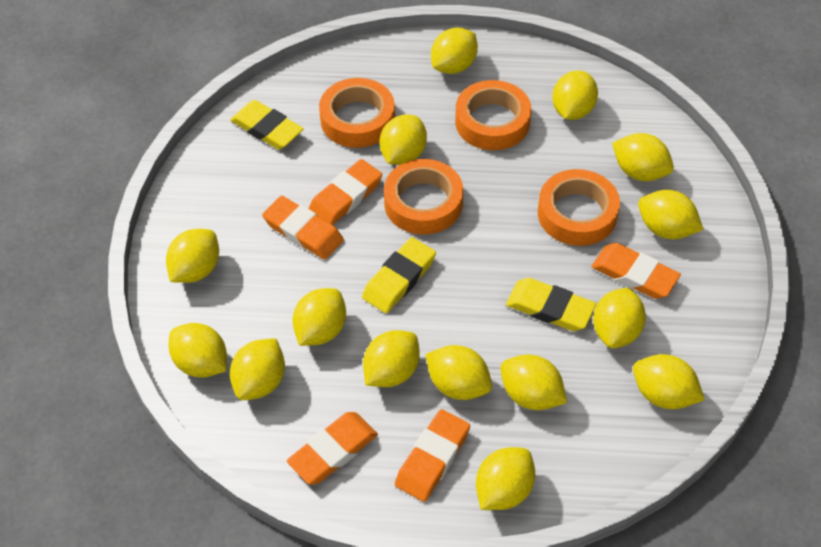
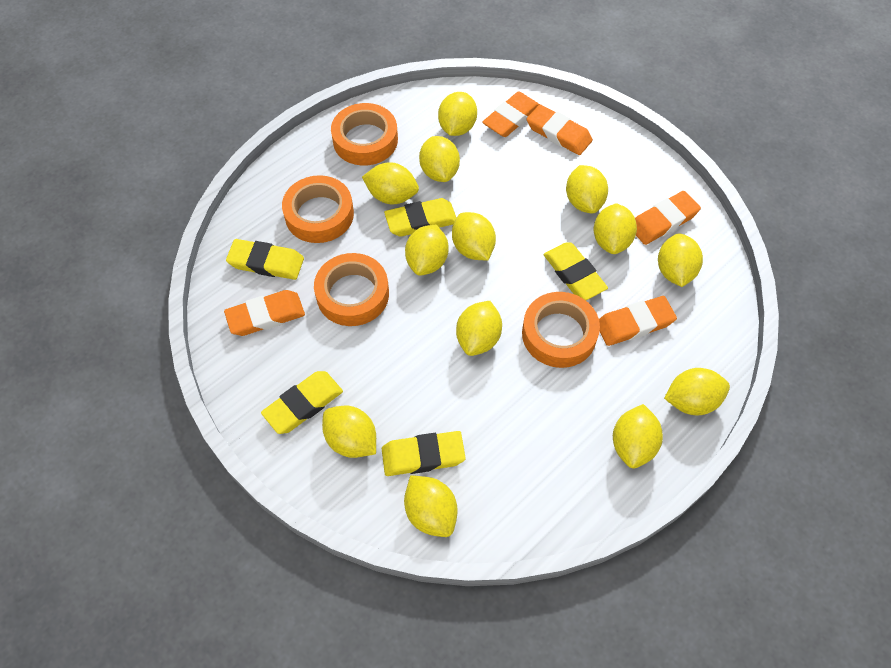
yellow eraser: [230,100,303,150] [362,237,436,313] [506,278,596,331] = 3 -> [226,239,304,280] [261,371,343,434] [382,431,466,476] [384,198,456,237] [544,243,608,300] = 5
yellow lemon: [166,229,219,283] [169,323,227,378] [230,338,285,400] [292,288,346,346] [363,330,420,387] [380,115,427,165] [425,345,492,400] [431,27,478,74] [476,447,535,510] [501,354,567,410] [552,71,598,120] [593,288,646,348] [612,133,674,181] [633,354,705,409] [638,190,703,239] = 15 -> [322,406,376,458] [362,162,419,204] [404,475,458,537] [405,225,449,276] [419,136,460,182] [438,92,477,136] [452,212,496,260] [456,301,502,356] [566,165,608,213] [594,203,637,254] [613,404,663,468] [658,233,703,287] [664,368,730,415] = 13

